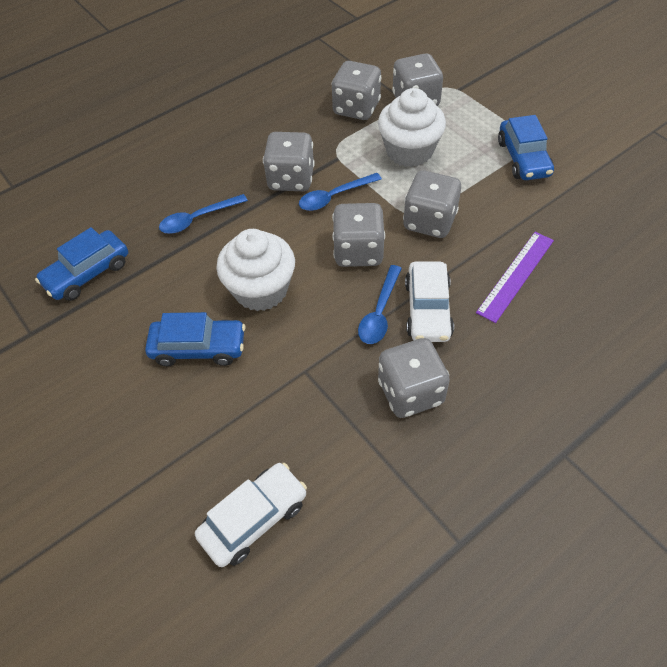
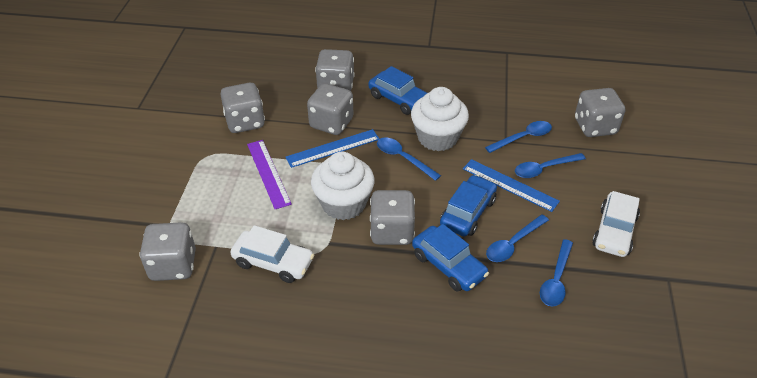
blue ruler: none = 0 -> [285,129,379,168] [463,159,560,212] = 2
blue spoon: [159,194,248,234] [299,173,382,211] [358,265,402,344] = 3 -> [377,137,441,181] [485,121,552,153] [486,215,549,262] [515,153,586,178] [540,239,573,307] = 5

